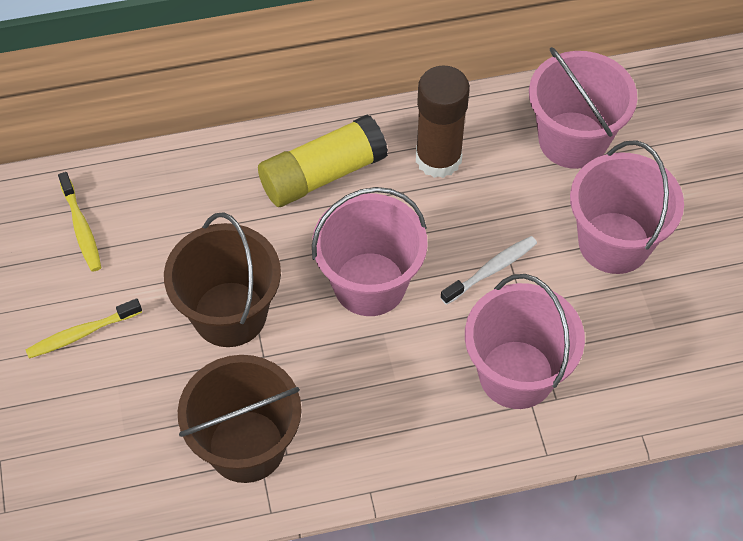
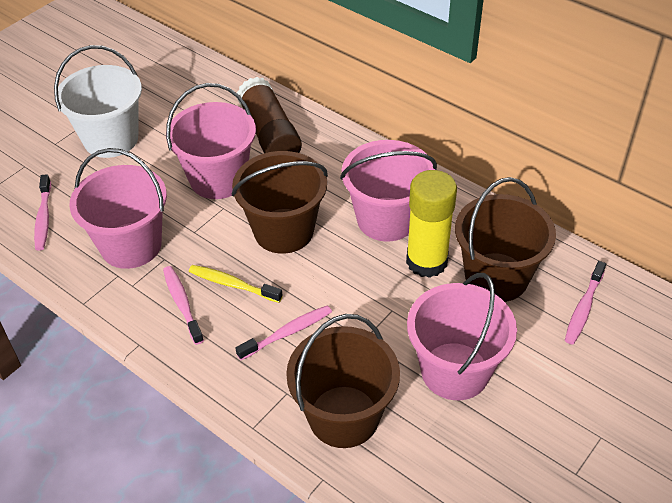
brown bucket: [164,212,281,347] [178,355,302,483] = 2 -> [232,151,328,254] [286,314,400,448] [455,177,556,302] = 3
pink toothbrush: none = 0 -> [34,174,51,251] [163,266,204,345] [235,305,332,360] [565,261,606,344] = 4
white bucket: none = 0 -> [54,45,142,158] = 1
white toothbrush: [440,236,537,305] = 1 -> none = 0
yellow toothbrush: [26,298,142,359] [58,172,101,272] = 2 -> [189,265,282,303] = 1

